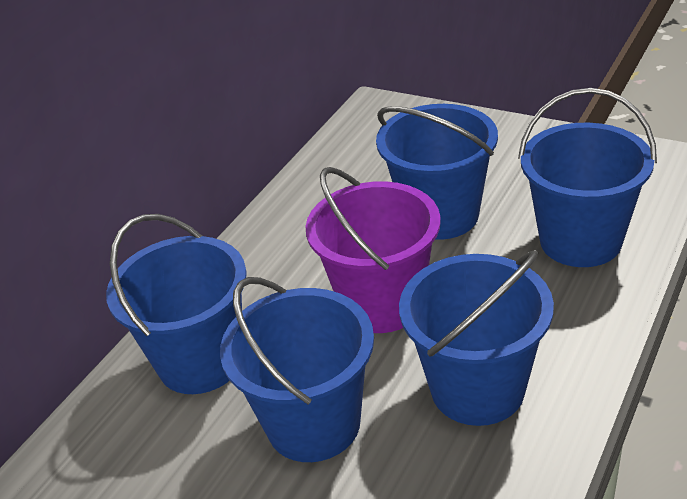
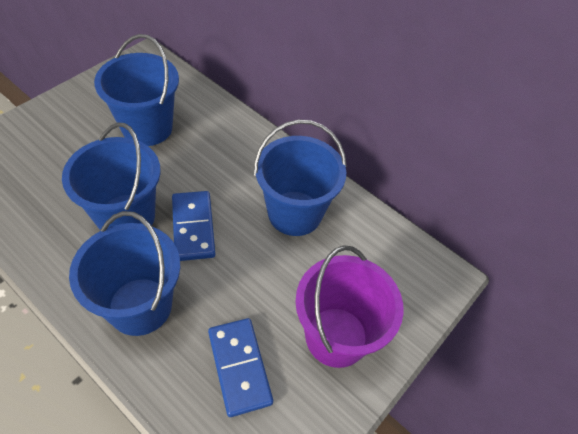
blue bucket: [106,214,247,394] [220,277,374,462] [376,104,498,240] [399,250,554,426] [518,88,657,267] = 5 -> [62,123,161,230] [69,211,180,336] [94,34,179,146] [254,119,347,236] = 4
blue domino: none = 0 -> [172,191,216,261] [208,318,273,417] = 2

